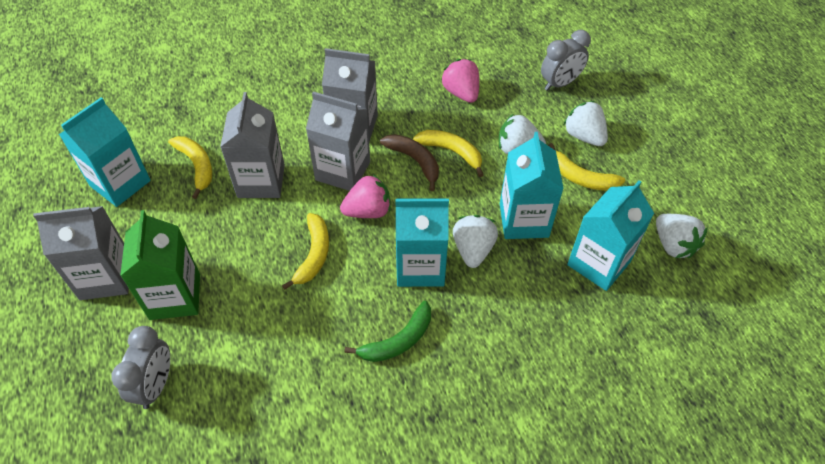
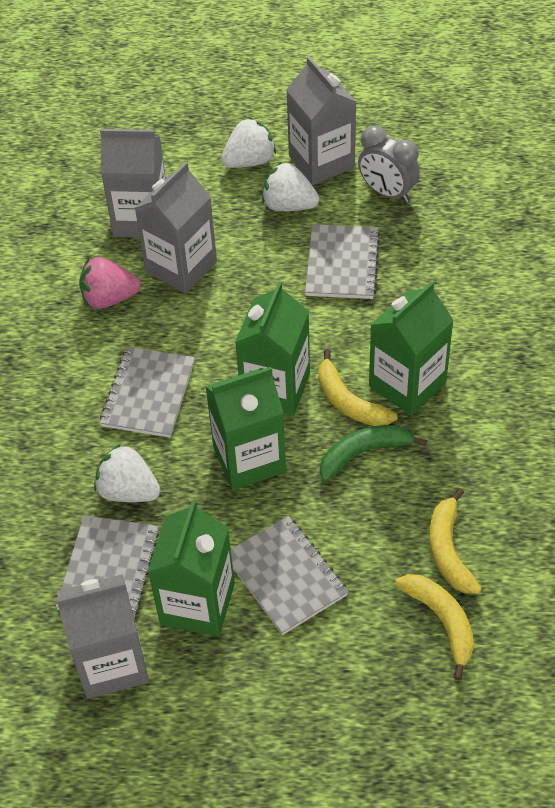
brown banana: [380,134,439,191] = 1 -> none = 0
green carton: [120,210,200,320] = 1 -> [148,501,235,636] [205,367,286,490] [235,281,310,416] [369,281,454,416] = 4
grey clock: [111,326,170,409] [541,30,591,91] = 2 -> [358,126,420,203] = 1
grey notebook: none = 0 -> [56,515,159,618] [100,347,195,438] [231,516,348,635] [305,224,380,299] = 4
pink strawberry: [340,174,391,218] [441,59,479,103] = 2 -> [79,257,141,309] = 1
turquoise carton: [59,97,151,207] [396,198,449,287] [500,132,564,239] [567,180,654,291] = 4 -> none = 0
white strawberry: [453,215,498,268] [499,114,546,154] [564,101,608,146] [656,214,708,258] = 4 -> [94,444,160,502] [221,117,276,168] [262,162,319,211] = 3
yellow banana: [168,136,212,199] [282,213,329,290] [413,130,483,177] [548,143,626,190] = 4 -> [318,349,398,426] [395,574,474,680] [429,488,481,594] = 3

